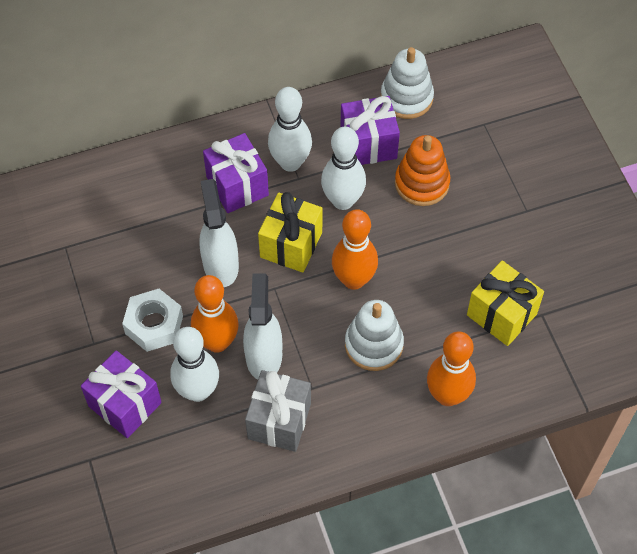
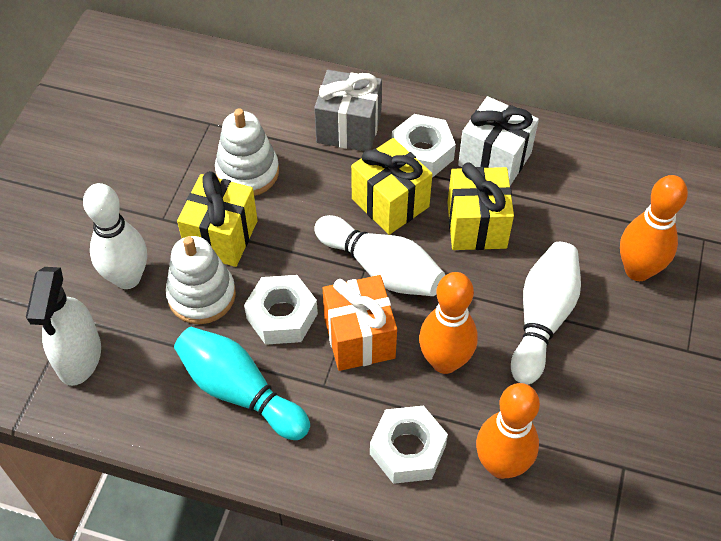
orange gift: none = 0 -> [323,275,397,371] = 1
orange stacking toy: [395,135,450,206] = 1 -> none = 0
purple gift: [81,350,162,438] [203,133,269,213] [340,96,400,165] = 3 -> none = 0
turquoise bowling pin: none = 0 -> [174,327,310,440] = 1
white gift: none = 0 -> [458,96,539,186] = 1
white nut: [122,289,183,352] = 1 -> [244,275,318,345] [370,406,448,484] [392,114,456,178] = 3
white spray bottle: [199,179,239,287] [243,274,282,379] = 2 -> [26,267,101,386] = 1
yellow gift: [258,192,322,273] [467,260,544,346] = 2 -> [177,171,258,267] [351,138,432,235] [447,162,514,250] = 3

